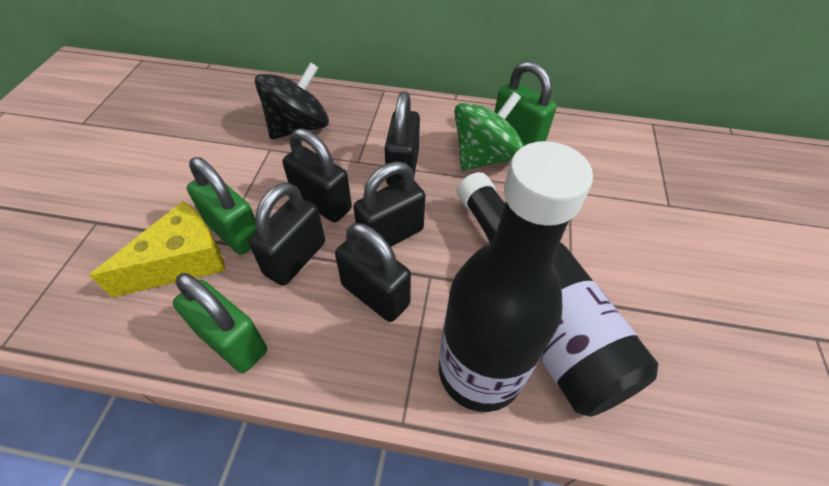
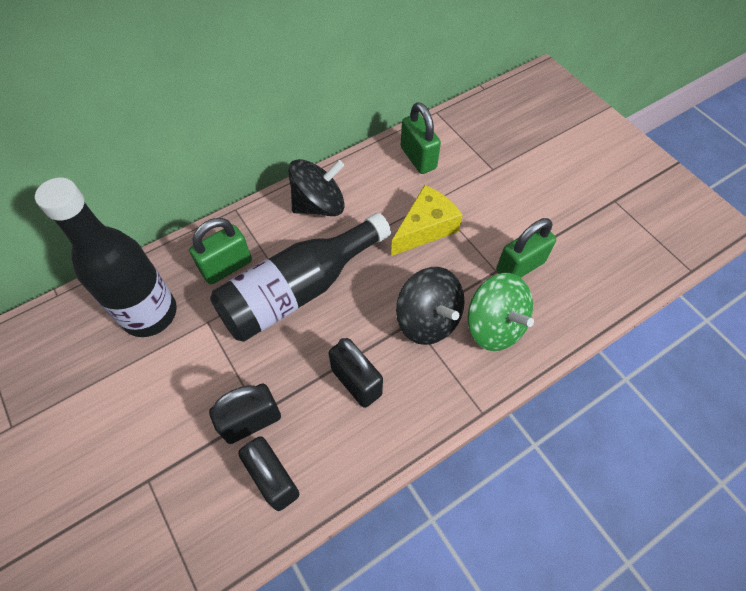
black padlock: [248,182,325,286] [282,128,352,222] [335,223,411,322] [353,162,425,247] [385,91,420,185] = 5 -> [209,383,281,444] [238,436,299,511] [329,338,383,408] = 3
black spinning top: [255,62,329,139] = 1 -> [288,159,345,216] [396,267,465,345] = 2

